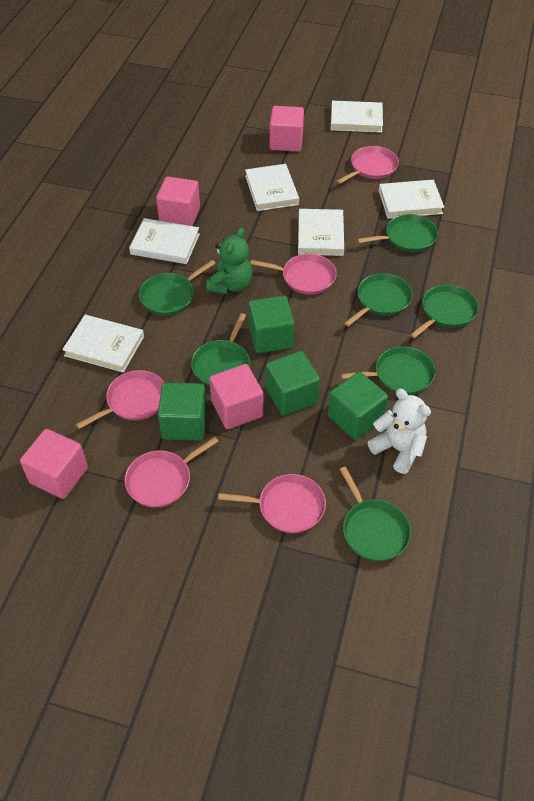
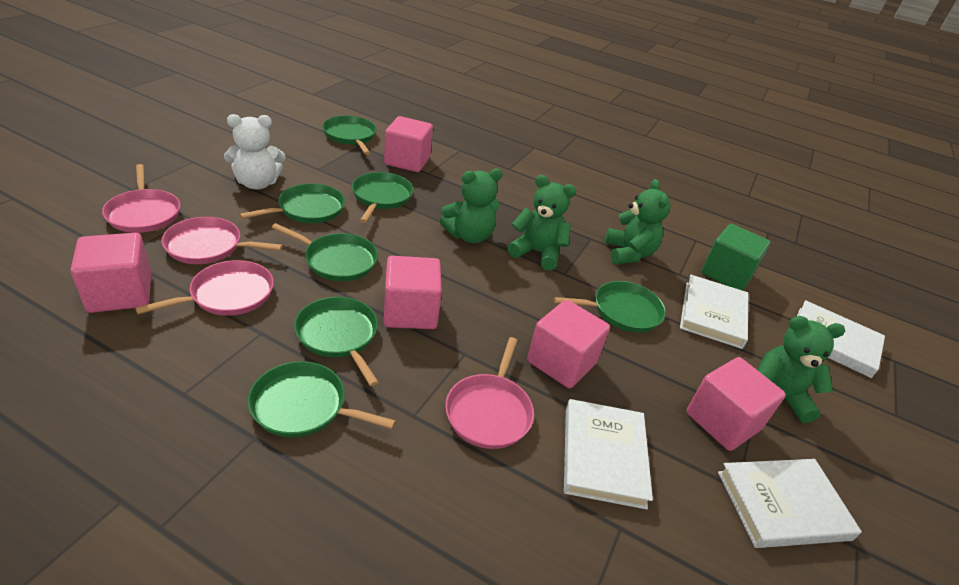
green cube: [158,383,207,441] [248,296,295,353] [266,351,320,416] [328,372,388,440] = 4 -> [701,224,770,291] = 1
green teddy bear: [206,228,253,294] = 1 -> [440,169,503,243] [508,175,576,271] [605,179,671,264] [758,316,845,423] = 4
pink cube: [20,429,88,499] [156,177,200,226] [209,364,264,429] [270,106,304,152] = 4 -> [71,233,151,313] [384,116,433,172] [384,256,442,329] [527,300,610,388] [686,357,786,451] = 5
pink pan: [76,370,164,429] [125,437,219,508] [218,474,326,533] [251,254,337,295] [337,146,399,184] = 5 -> [102,164,180,233] [135,260,274,316] [162,217,283,264] [445,337,534,449] = 4
white book: [62,315,144,373] [129,218,200,264] [245,164,299,211] [298,209,344,256] [331,101,383,133] [379,180,444,219] = 6 -> [564,399,653,510] [680,275,748,349] [718,459,862,548] [797,300,885,378] = 4

